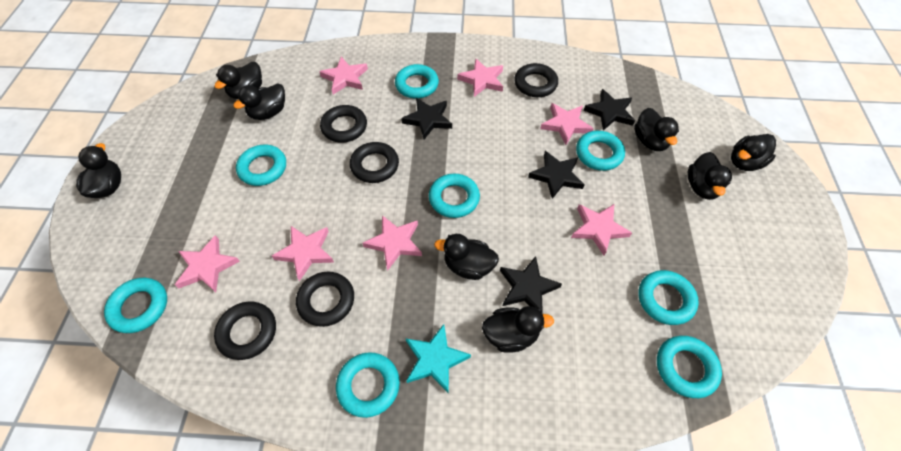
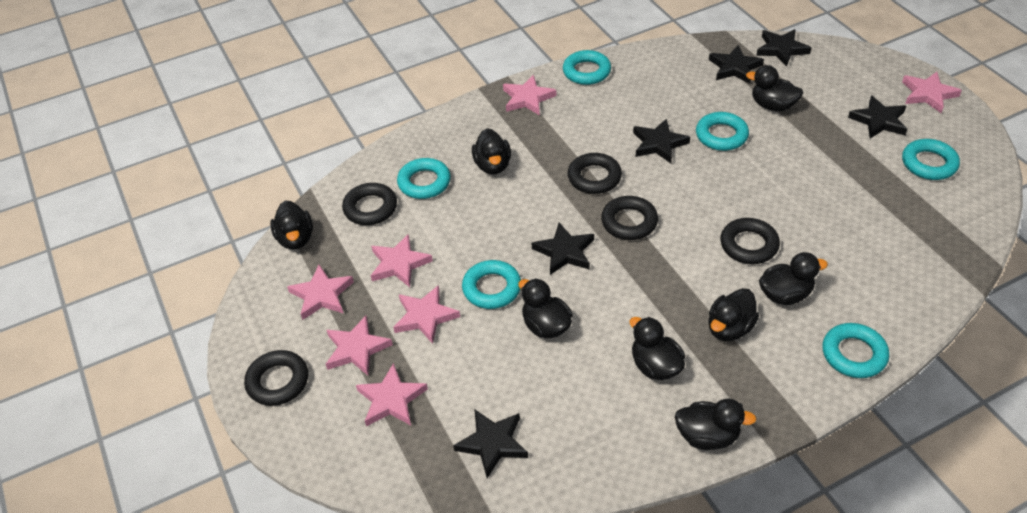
black star: [401,98,452,139] [500,256,562,314] [528,151,585,199] [583,89,635,130] = 4 -> [453,409,528,478] [532,223,594,275] [633,119,690,163] [709,45,764,84] [756,29,811,67] [848,95,907,138] = 6
turquoise ring: [104,278,167,333] [236,145,286,186] [336,352,400,418] [395,64,439,98] [429,174,480,218] [576,131,625,171] [638,270,699,325] [657,336,722,398] = 8 -> [397,158,451,199] [462,260,521,309] [563,50,611,85] [696,112,749,151] [822,323,889,378] [902,139,960,180] = 6
turquoise star: [405,324,471,394] = 1 -> none = 0

